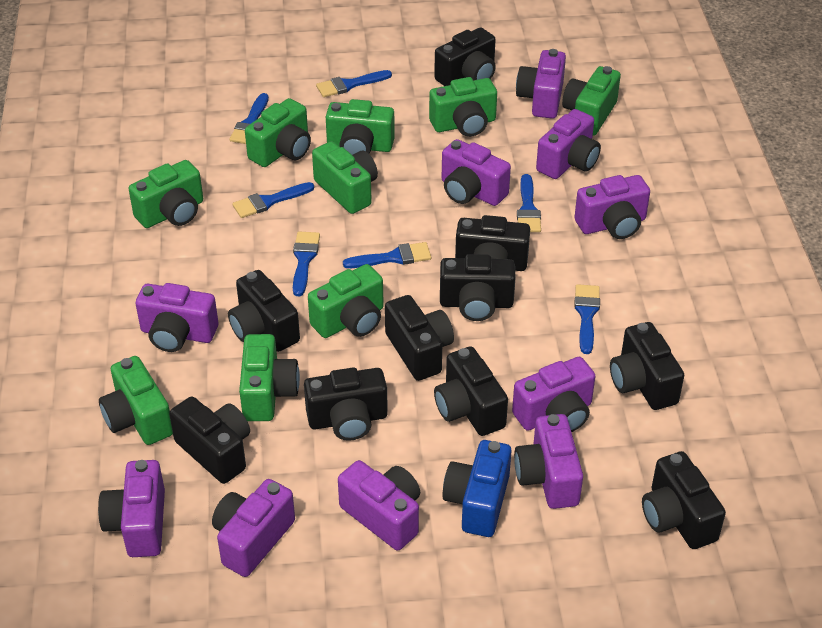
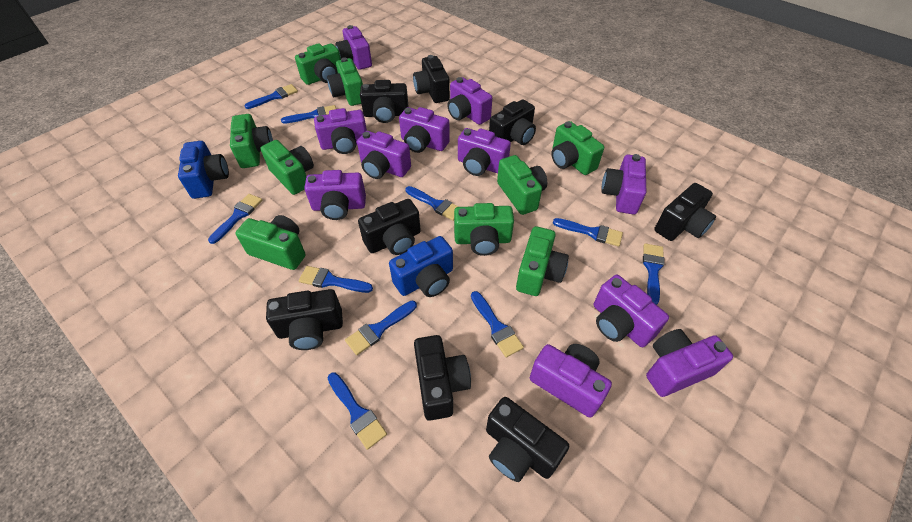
black camera: [169,396,250,484] [228,270,300,352] [304,367,388,441] [385,295,454,381] [434,28,496,86] [434,346,508,436] [440,254,515,321] [455,215,530,271] [610,322,684,410] [642,451,726,549] = 10 -> [266,289,343,350] [358,199,421,255] [360,80,408,123] [413,55,450,103] [414,335,471,421] [486,397,569,482] [489,99,536,145] [654,183,716,241] = 8
blue brush: [229,93,269,144] [232,182,314,218] [293,232,320,296] [316,70,392,97] [343,242,431,268] [517,174,541,232] [574,284,600,354] = 7 -> [208,194,263,244] [245,84,298,109] [281,105,336,124] [299,266,373,293] [328,372,387,450] [345,300,417,355] [405,186,458,221] [471,291,524,357] [553,218,623,247] [643,243,665,305] = 10
blue camera: [443,440,511,537] = 1 -> [178,141,229,199] [389,236,453,297] = 2
purple camera: [98,460,165,557] [135,283,218,352] [212,479,295,577] [338,460,420,550] [442,139,511,206] [512,357,595,432] [514,414,583,509] [516,49,566,119] [536,109,601,179] [575,175,650,239] = 10 -> [304,170,366,220] [314,108,367,154] [335,25,372,70] [357,131,411,179] [399,107,450,153] [447,77,492,125] [458,128,511,176] [530,344,612,418] [594,275,669,347] [601,154,646,214] [646,329,733,397] = 11

